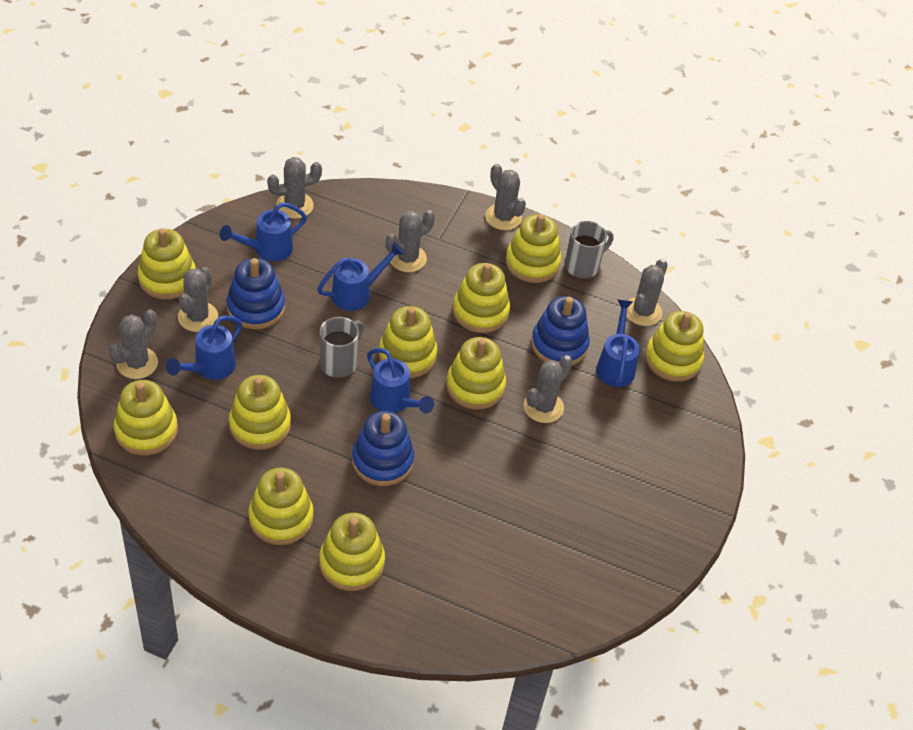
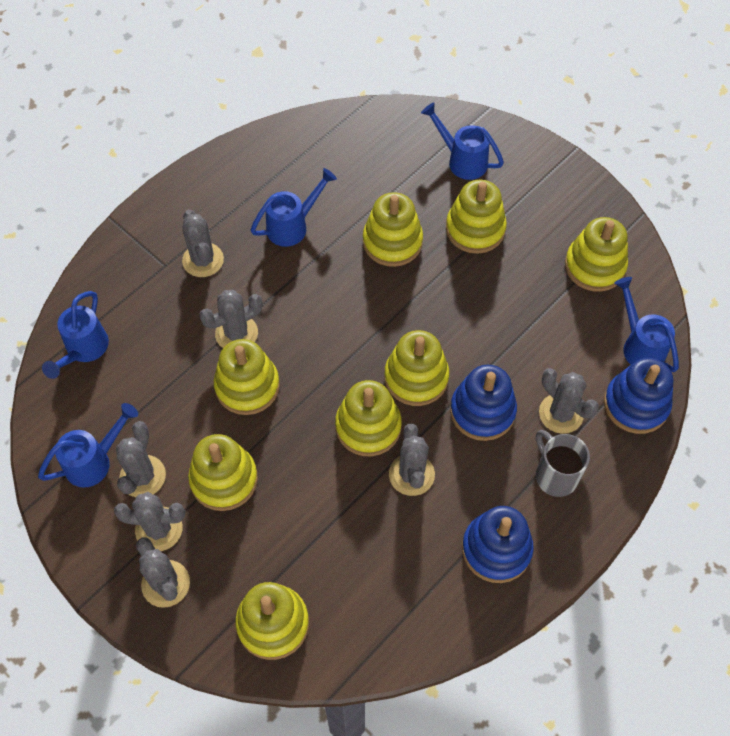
grey mug: [319,317,364,378] [565,221,613,278] = 2 -> [536,430,590,497] = 1
yellow stacking toy: [114,380,178,456] [138,228,196,300] [229,375,291,450] [248,468,314,545] [319,513,385,591] [379,306,438,378] [446,337,506,410] [453,263,510,333] [505,214,562,283] [645,311,704,382] = 10 -> [188,434,258,511] [214,339,280,415] [236,582,309,660] [335,380,402,456] [363,192,423,267] [385,330,449,406] [446,180,507,254] [565,217,628,292] = 8

